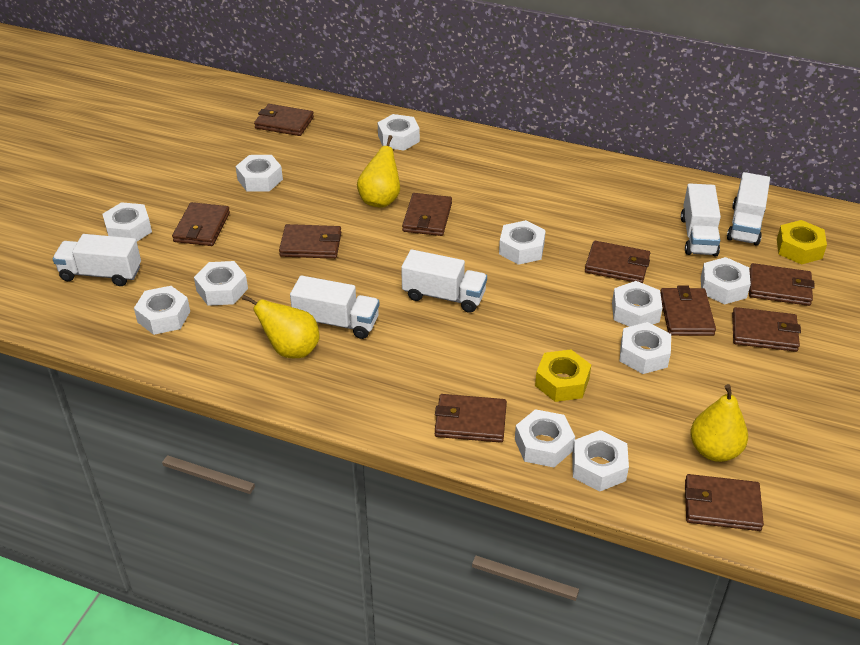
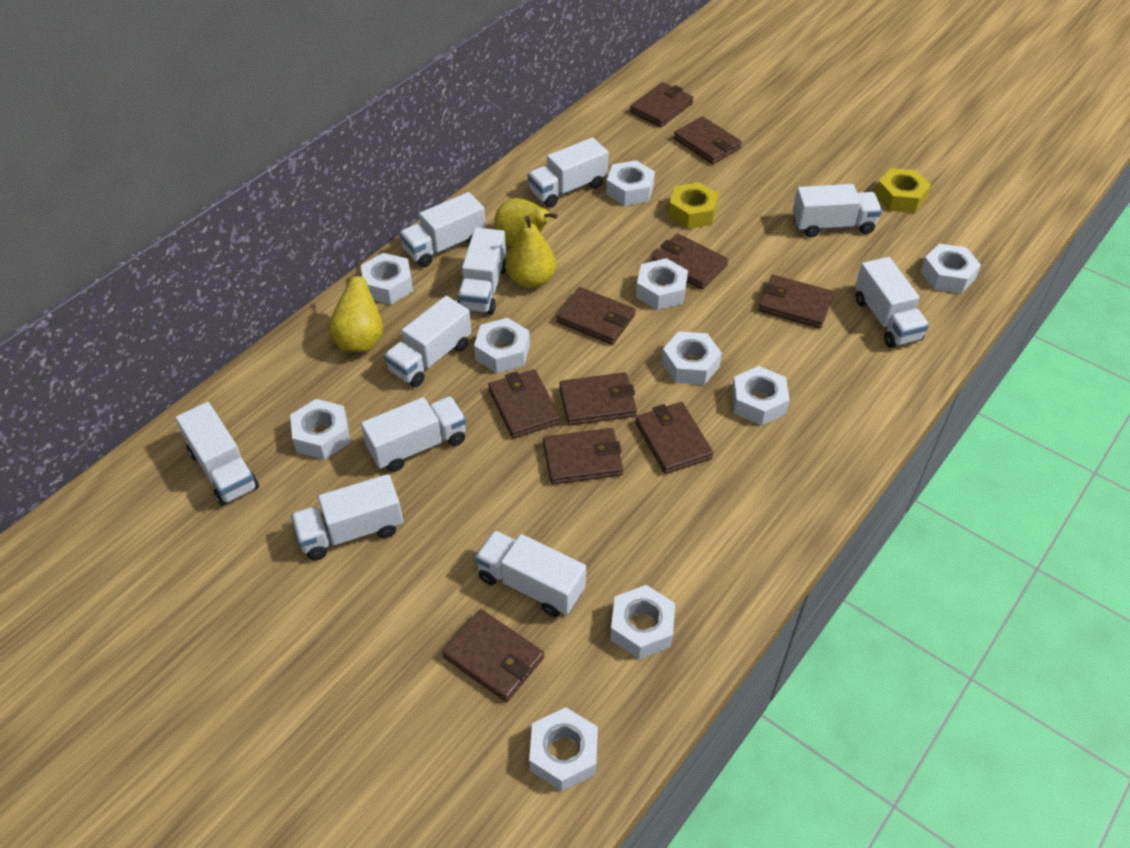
white nut: [102,202,152,241] [134,286,190,335] [194,261,248,306] [235,155,283,192] [377,114,420,151] [499,220,546,265] [515,409,575,467] [572,430,629,491] [612,281,662,327] [620,322,671,374] [701,257,751,304] = 11 -> [290,399,350,460] [361,253,413,304] [474,318,530,373] [529,707,598,791] [606,160,655,206] [610,585,675,659] [636,258,688,310] [662,331,722,385] [732,366,790,426] [920,244,981,294] = 10
white truck: [53,234,141,286] [290,275,379,339] [401,249,487,313] [681,183,721,256] [727,172,770,246] = 5 -> [175,402,259,506] [291,474,403,560] [361,396,466,472] [384,296,471,387] [399,192,486,267] [457,227,506,315] [475,530,586,617] [527,137,608,208] [793,184,882,237] [855,257,929,348] = 10

